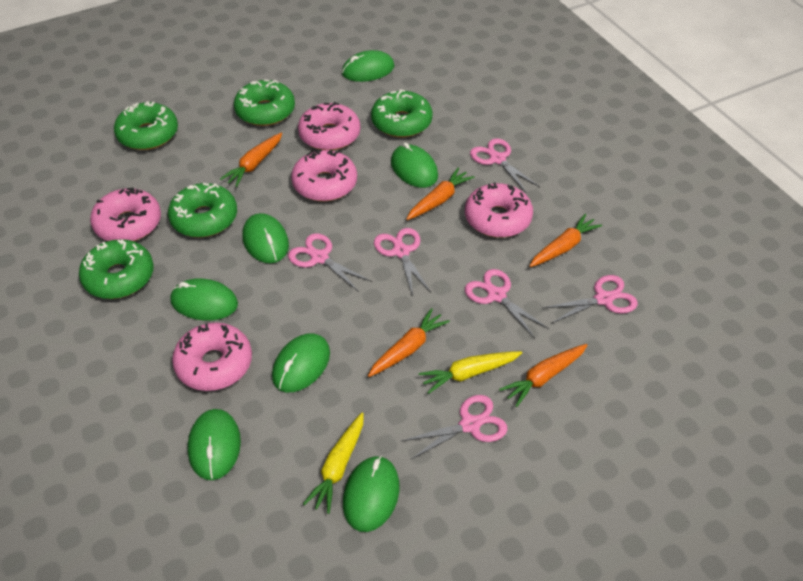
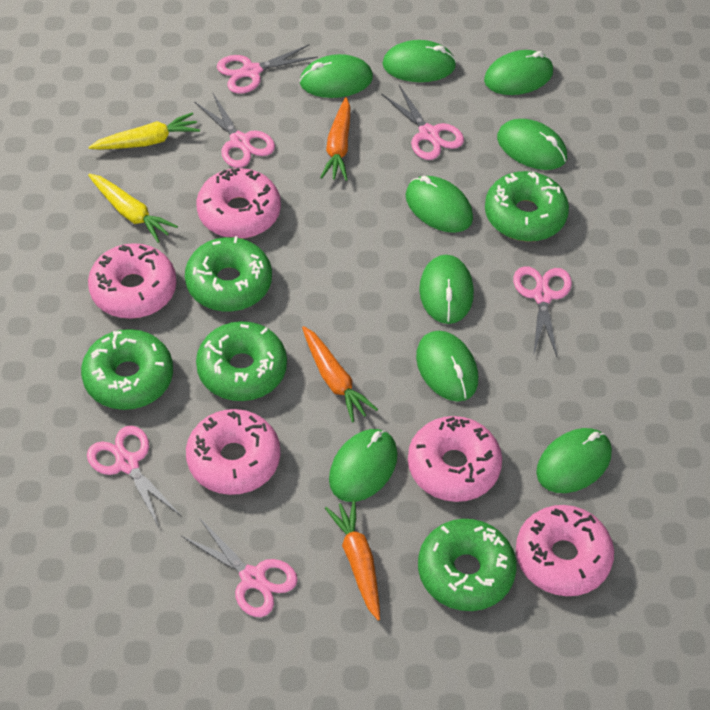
green mouse: [170,278,238,321] [188,409,241,480] [242,213,289,263] [272,333,330,392] [342,50,395,82] [343,456,400,532] [391,142,438,188] = 7 -> [300,54,373,98] [329,429,398,502] [382,40,456,82] [406,176,473,233] [416,331,478,402] [419,255,474,324] [484,50,553,95] [497,119,567,170] [536,428,612,493] = 9
orange carrot: [220,133,282,187] [368,308,450,377] [406,167,475,220] [499,344,588,407] [529,214,602,267] = 5 -> [302,326,378,423] [320,97,350,181] [325,500,380,621] = 3

